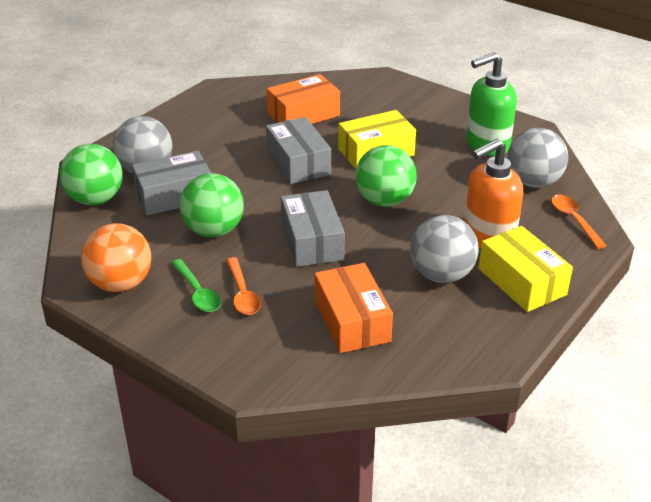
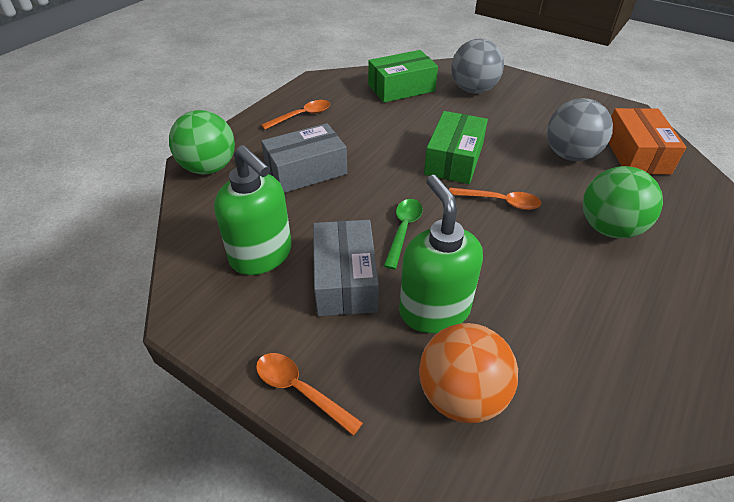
green ball: [60,144,122,205] [179,173,244,237] [355,145,417,207] = 3 -> [169,110,235,174] [583,166,663,238] = 2
green box: none = 0 -> [368,50,438,103] [424,111,488,184] = 2
green soap dispenser: [466,52,517,156] = 1 -> [214,145,292,275] [399,175,483,333] = 2
grey ball: [113,116,172,173] [410,215,479,283] [507,128,568,188] = 3 -> [451,39,504,93] [547,98,613,161] = 2
grey box: [132,151,211,215] [266,117,331,184] [281,190,345,267] = 3 -> [261,123,347,193] [313,220,379,316] = 2
orange box: [267,74,340,124] [315,263,393,353] = 2 -> [609,108,686,174] = 1
orange soap dispenser: [464,139,523,249] = 1 -> none = 0
orange spoon: [226,257,261,315] [551,195,606,249] = 2 -> [256,353,363,436] [261,100,330,130] [449,188,542,210] = 3
yellow box: [338,110,416,169] [479,226,573,312] = 2 -> none = 0

